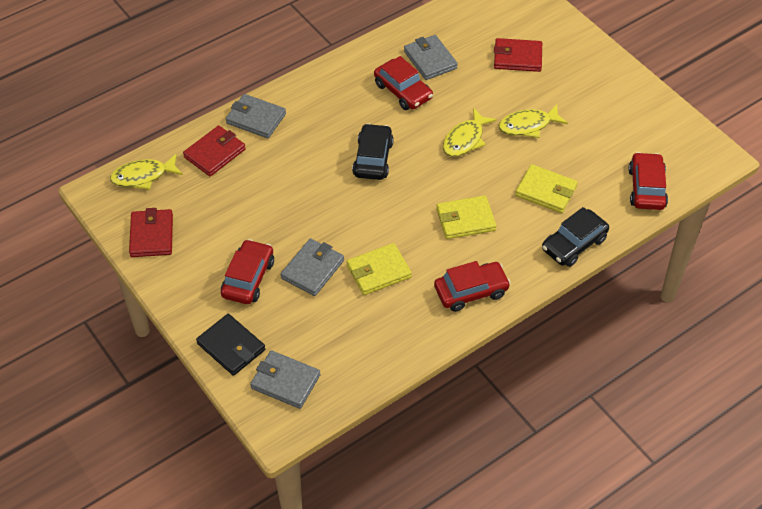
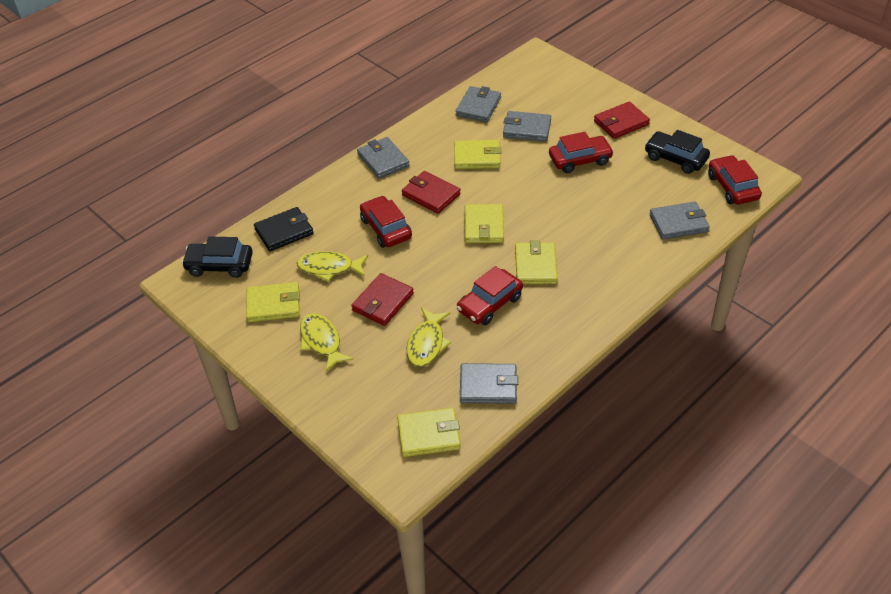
grey wallet: [226,94,286,138] [250,350,321,409] [280,238,344,296] [404,35,458,80] = 4 -> [357,137,409,179] [456,86,501,123] [460,363,518,404] [503,111,551,142] [650,201,710,240] = 5
yellow wallet: [346,243,412,295] [436,195,496,239] [515,164,578,213] = 3 -> [246,282,300,322] [397,408,461,457] [454,140,502,169] [465,204,504,243] [515,240,558,284] = 5

